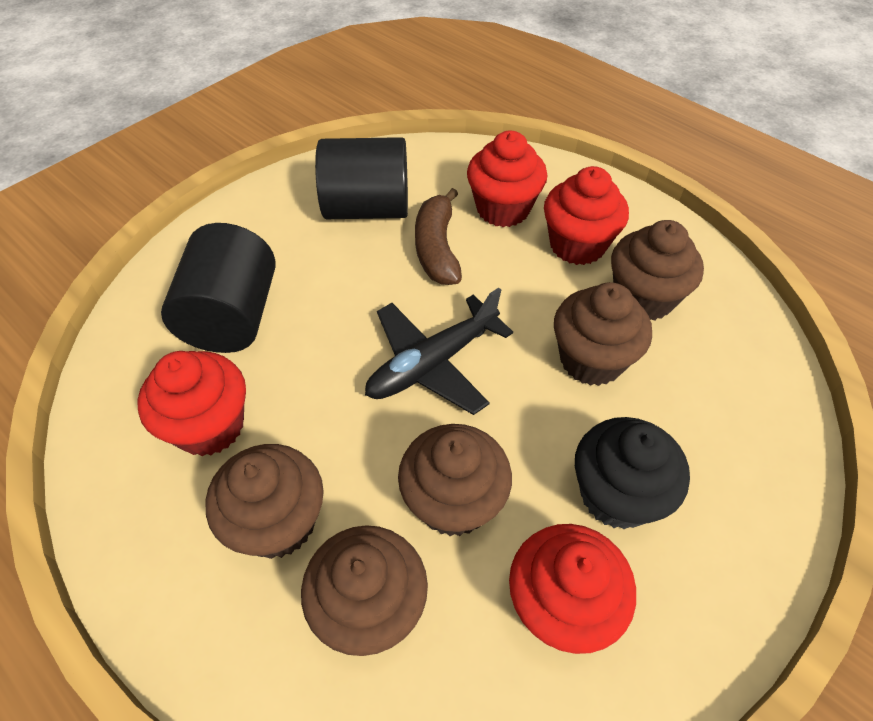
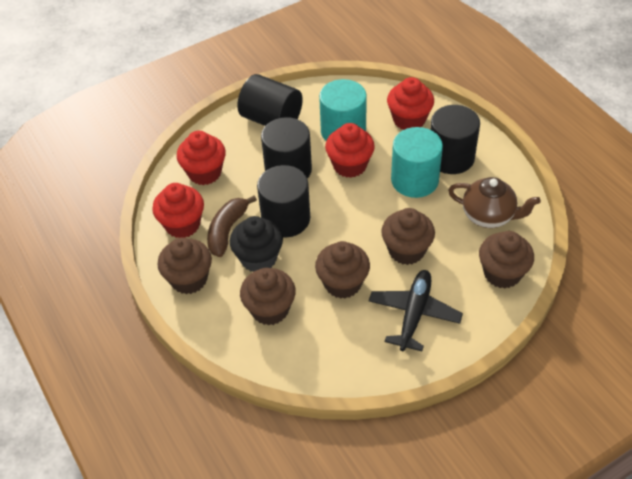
black cylinder: [161,223,276,353] [315,137,408,219] = 2 -> [237,74,303,126] [257,165,310,238] [261,117,312,179] [430,105,480,174] = 4
brown teapot: none = 0 -> [448,177,541,228] = 1
turquoise cylinder: none = 0 -> [319,79,367,141] [391,127,443,198] = 2

